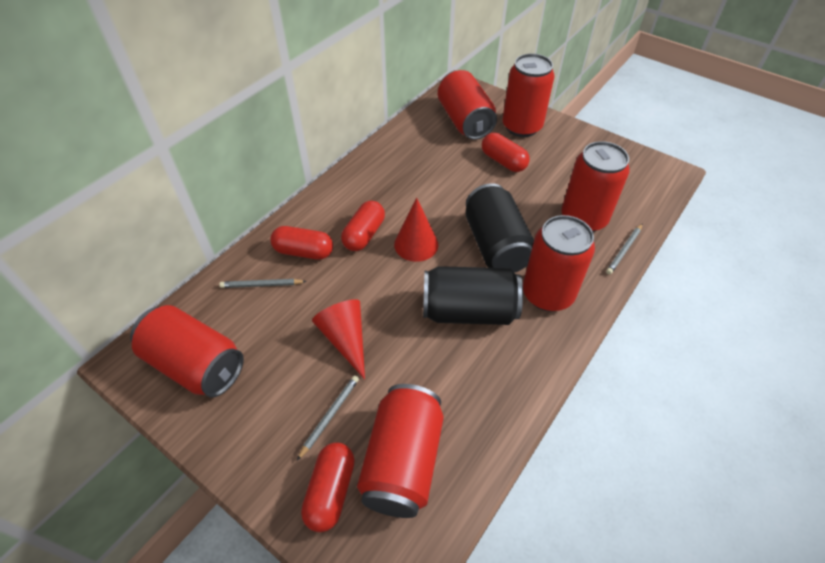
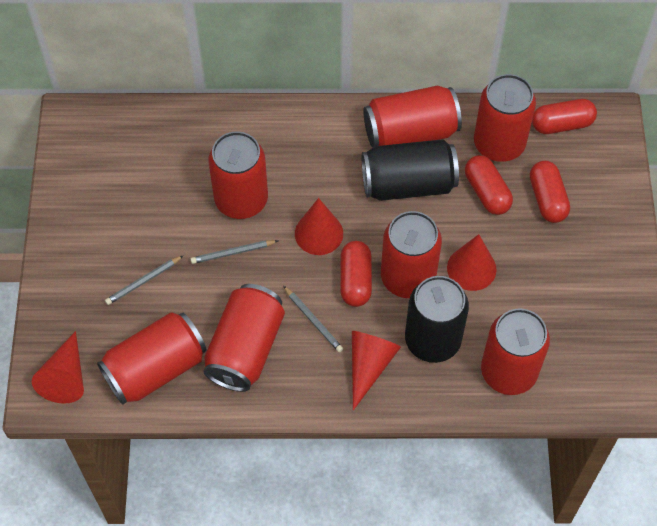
red can: [130,305,244,398] [357,384,444,518] [438,70,497,140] [502,54,555,137] [523,215,595,312] [562,141,630,232] = 6 -> [97,312,207,405] [203,284,285,392] [209,131,268,219] [363,86,462,148] [381,211,442,298] [474,74,536,162] [481,308,550,395] = 7
red cone: [312,299,365,380] [394,198,438,262] = 2 -> [32,331,84,404] [295,198,343,255] [352,331,401,410] [447,234,497,291] = 4

